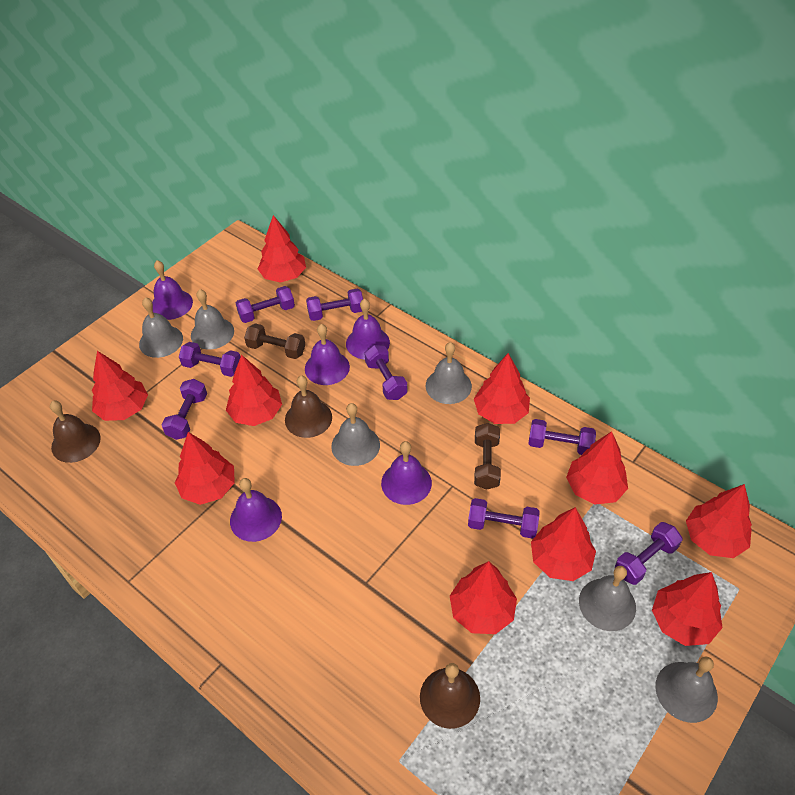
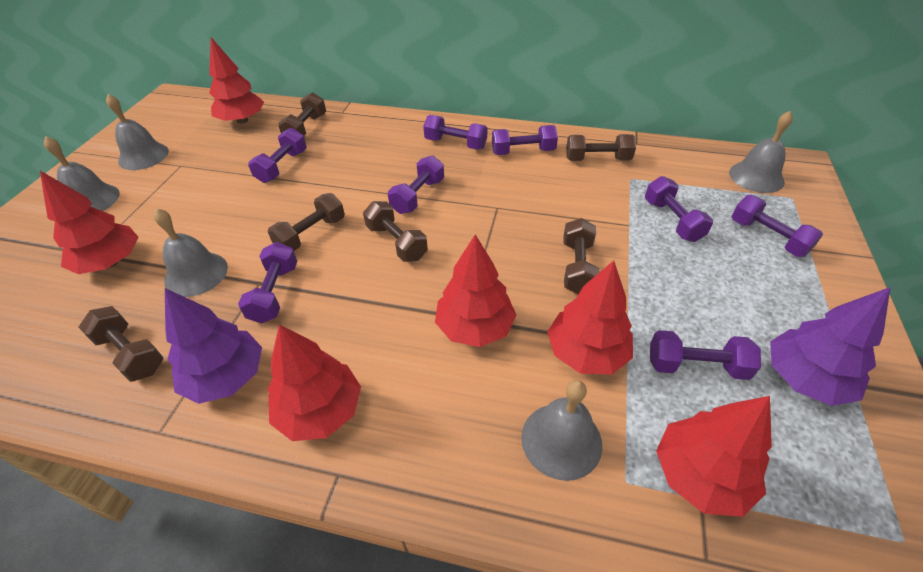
brown bell: [50,401,101,463] [285,376,332,438] [420,663,480,729] = 3 -> none = 0
brown dumbbell: [244,323,305,359] [474,423,501,490] = 2 -> [78,306,164,382] [268,193,345,251] [278,92,326,136] [363,201,428,262] [563,218,599,294] [566,134,636,161] = 6
grey bell: [139,297,183,358] [191,289,234,349] [331,403,380,466] [426,342,472,404] [579,566,636,631] [655,657,718,723] = 6 -> [44,136,120,211] [106,94,169,170] [154,208,228,297] [521,380,602,481] [729,111,793,193] = 5
purple bell: [152,260,193,320] [230,478,282,542] [305,324,350,385] [346,299,390,359] [381,441,432,505] = 5 -> none = 0
purple tree: none = 0 -> [165,288,262,404] [770,287,891,406] = 2
red tree: [92,351,148,421] [175,432,235,505] [226,355,282,426] [258,215,306,282] [450,561,517,634] [474,353,530,424] [531,507,596,581] [566,431,628,505] [652,572,723,646] [686,484,752,558] = 10 -> [40,171,139,274] [209,37,264,124] [268,324,361,441] [435,234,517,347] [547,261,633,374] [656,396,772,517] = 6

